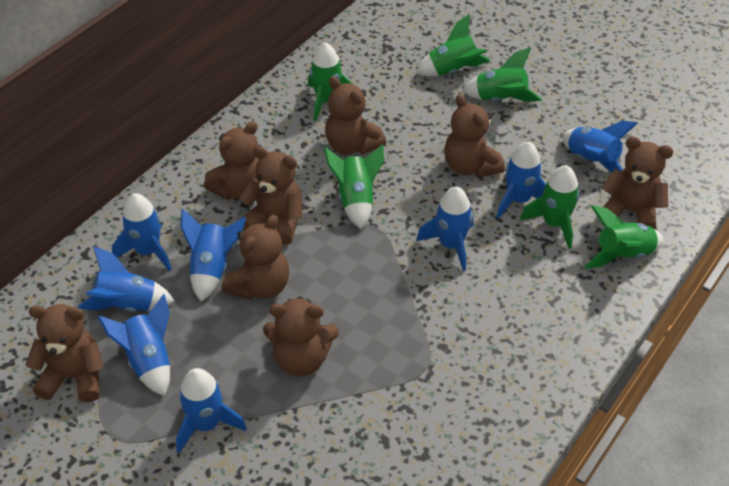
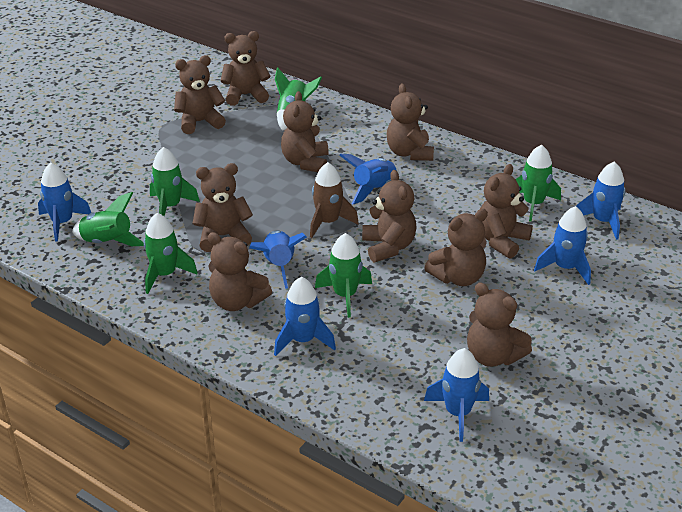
blue rocket: [78,247,174,312] [98,294,170,396] [112,193,172,271] [176,368,247,453] [181,209,246,302] [416,187,473,271] [496,141,546,219] [562,121,638,173] = 8 -> [38,163,91,242] [249,230,307,289] [274,277,336,356] [339,154,399,204] [424,348,489,442] [534,206,591,285] [576,161,626,240] = 7
brown rocket: none = 0 -> [310,162,359,238] = 1
brown teddy bear: [25,304,104,402] [204,121,259,200] [222,215,289,300] [239,146,302,245] [263,297,339,376] [325,76,386,155] [444,94,505,178] [601,136,674,230] = 8 -> [174,55,226,134] [193,163,253,252] [208,232,272,311] [220,31,270,106] [281,91,329,172] [362,170,417,263] [387,83,434,161] [424,209,488,286] [467,283,532,367] [479,164,533,259] = 10

